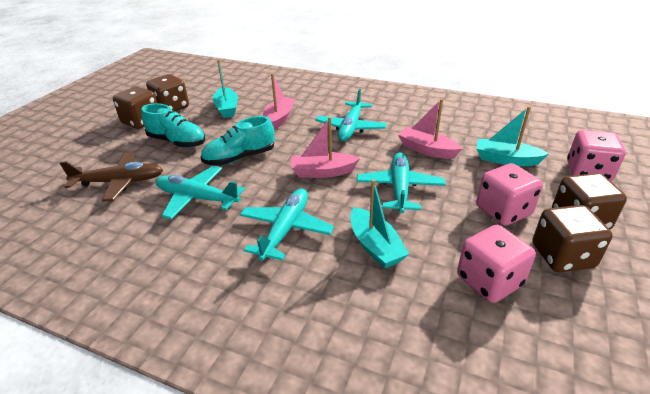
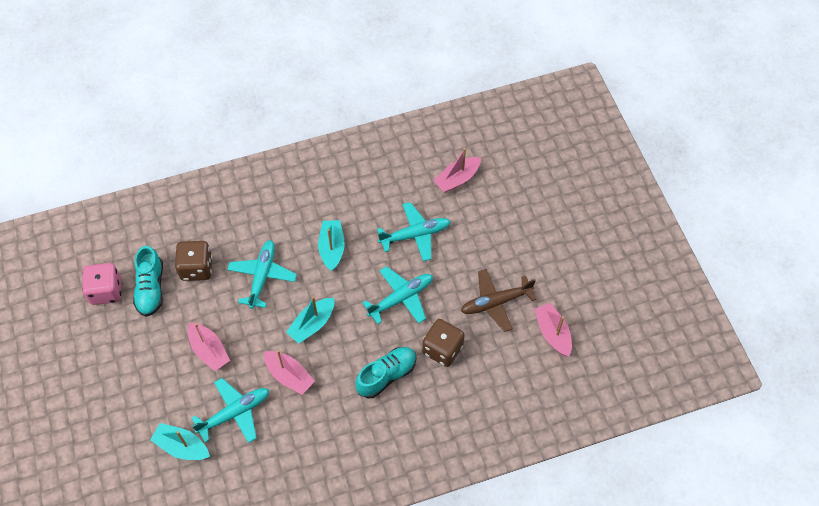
brown dice: [113,87,157,129] [146,74,189,112] [532,205,613,272] [552,173,627,229] = 4 -> [175,241,212,281] [422,319,465,367] = 2
pink boat: [263,73,295,130] [291,117,360,178] [398,99,462,159] = 3 -> [188,322,230,372] [264,350,315,395] [433,148,481,193] [534,303,572,357] = 4
pink dice: [457,225,536,303] [476,163,543,226] [567,130,626,182] = 3 -> [82,263,121,305] = 1

